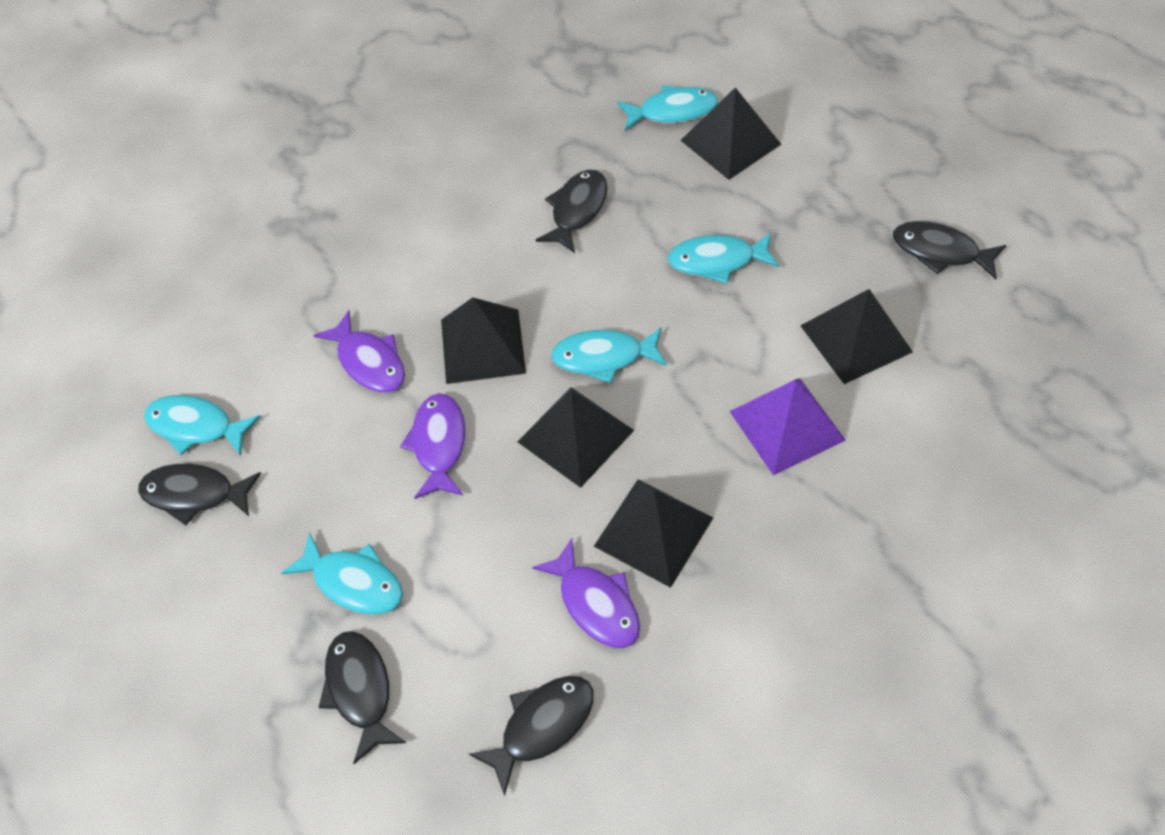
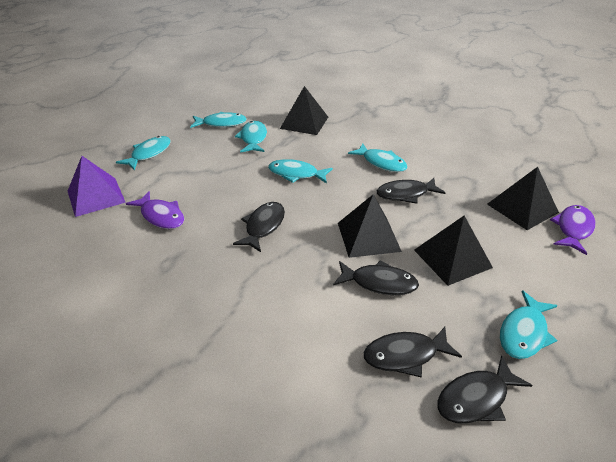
black pyramid: [441,297,526,384] [517,387,634,488] [594,479,713,588] [680,87,781,180] [800,289,913,384] = 5 -> [280,86,328,135] [338,194,402,258] [414,216,493,286] [487,167,559,230] = 4
purple fish: [313,311,405,393] [400,393,466,499] [532,538,640,648] = 3 -> [126,191,184,229] [550,205,595,255] = 2
turquoise fish: [144,395,260,456] [281,532,403,615] [551,327,667,383] [617,85,718,131] [668,233,779,284] = 5 -> [116,136,171,170] [190,112,246,128] [235,121,267,153] [268,159,333,184] [348,143,407,172] [500,290,558,359] = 6

